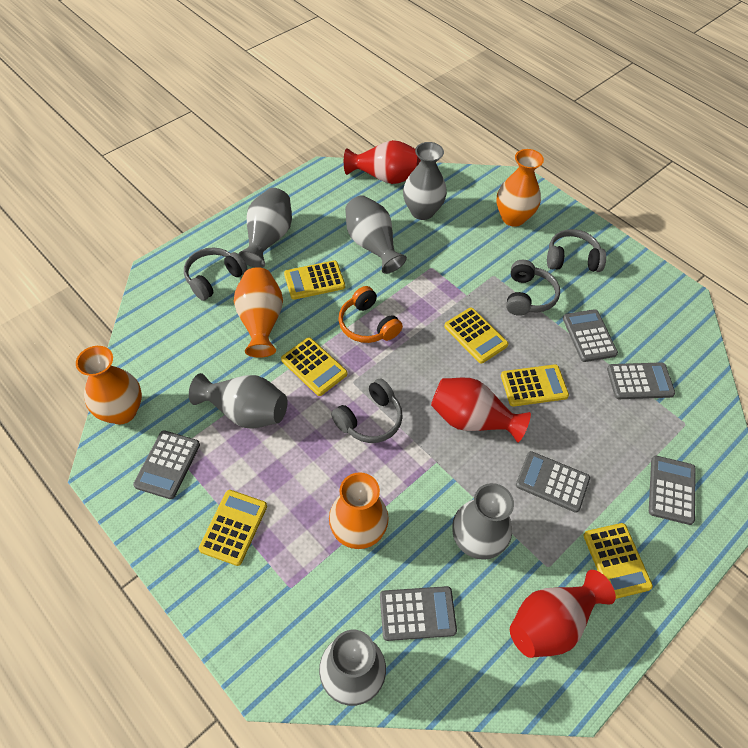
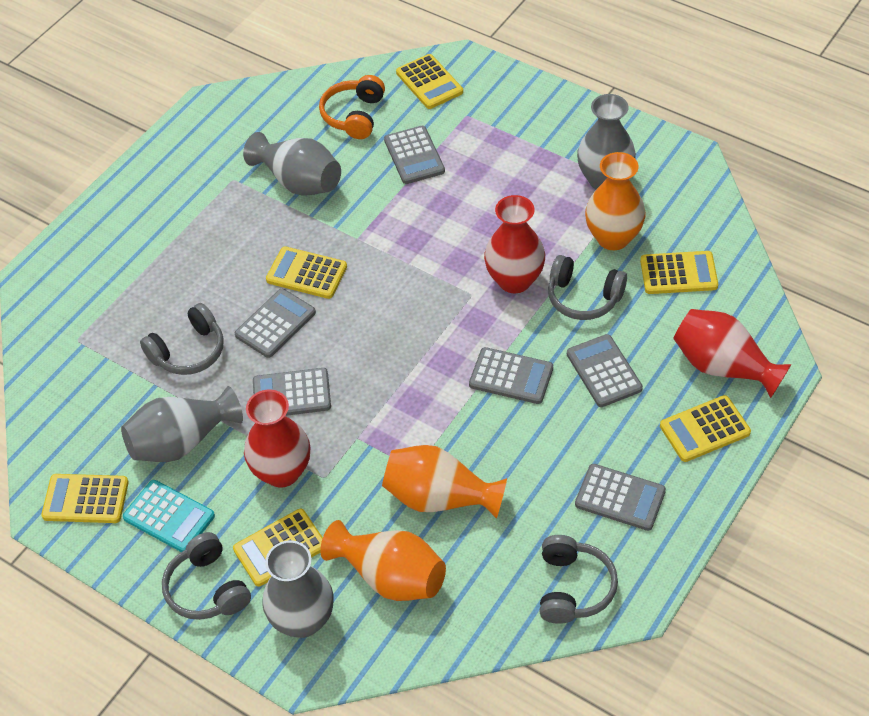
grey vase: [189,373,287,429] [238,188,292,268] [319,630,386,706] [345,195,407,274] [403,142,447,220] [452,483,514,560] = 6 -> [121,386,243,462] [243,132,341,196] [262,540,334,638] [577,94,636,189] = 4
orange vase: [76,346,142,424] [234,267,283,358] [329,472,389,549] [497,149,544,227] = 4 -> [320,520,446,601] [382,445,507,519] [585,152,645,250] = 3
turquoise calculator: none = 0 -> [123,480,215,552] = 1

